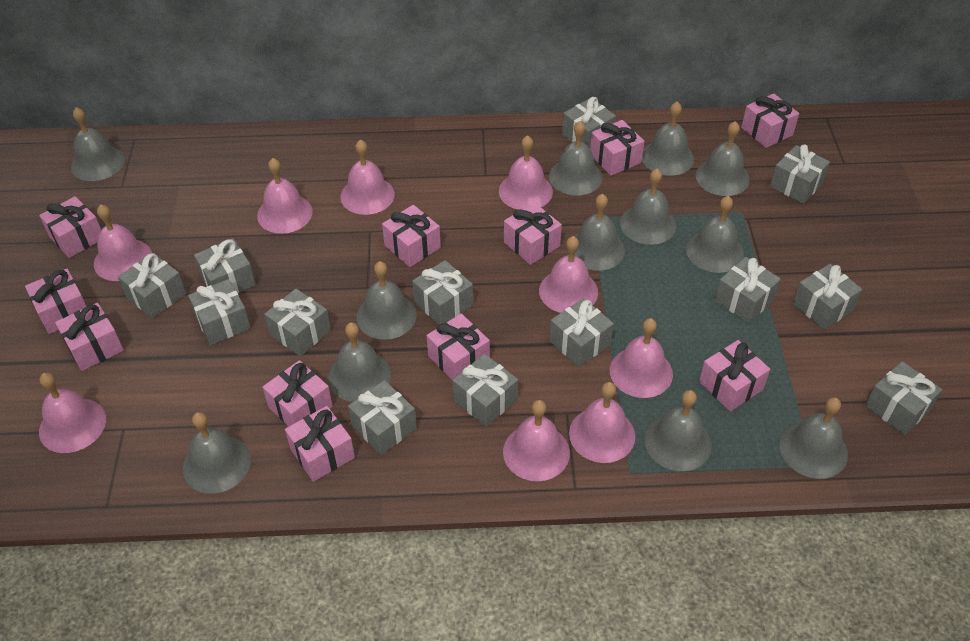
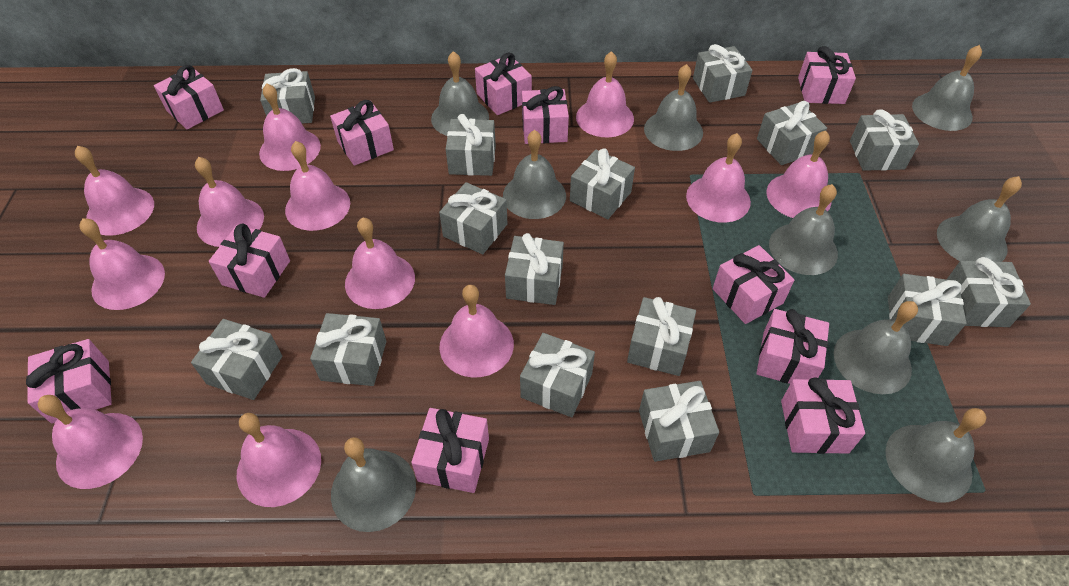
grey bell: [71,107,125,181] [183,412,251,494] [328,322,391,402] [356,261,417,340] [549,121,602,195] [574,194,625,271] [620,168,676,245] [642,102,694,176] [645,390,712,471] [686,196,744,273] [695,121,750,196] [780,397,848,479] = 12 -> [331,437,416,532] [431,51,489,136] [503,130,566,219] [644,64,703,151] [769,184,838,275] [833,301,918,394] [885,408,987,503] [912,45,982,131] [937,176,1022,262] = 9
grey gift: [118,253,186,318] [188,279,251,345] [194,238,256,293] [264,289,331,356] [348,380,417,455] [412,260,473,325] [452,354,518,427] [549,298,614,367] [562,97,616,148] [715,257,781,323] [770,144,830,204] [793,264,862,330] [865,361,942,435] = 13 -> [191,319,282,400] [260,68,315,124] [310,313,386,386] [439,182,508,255] [446,114,496,176] [505,233,564,305] [520,333,595,417] [570,149,635,219] [627,297,696,376] [639,381,719,462] [693,44,753,103] [757,101,827,165] [850,110,919,171] [888,274,966,346] [946,257,1031,327] = 15
pink bell: [39,373,106,453] [94,204,152,281] [257,158,313,234] [340,140,395,215] [499,135,553,210] [503,400,570,481] [539,236,598,313] [569,382,635,463] [610,318,673,398] = 9 -> [38,395,143,489] [75,146,154,236] [79,218,165,310] [195,157,264,247] [237,413,321,507] [259,83,321,171] [285,141,350,231] [345,217,415,309] [439,285,514,378] [576,51,634,137] [686,133,751,223] [766,131,831,218] = 12

